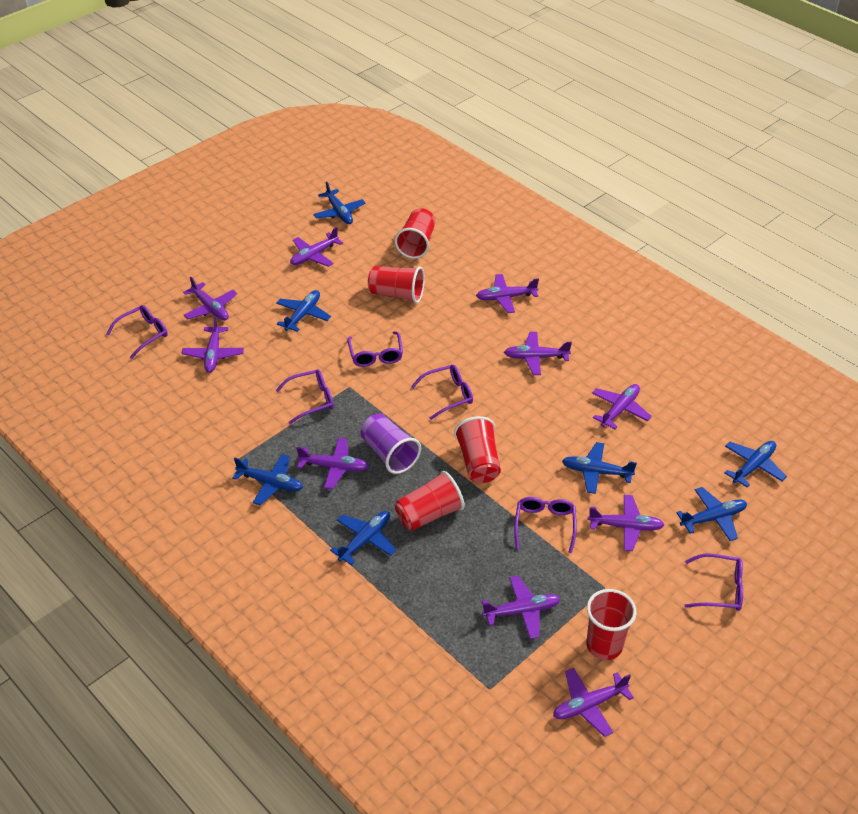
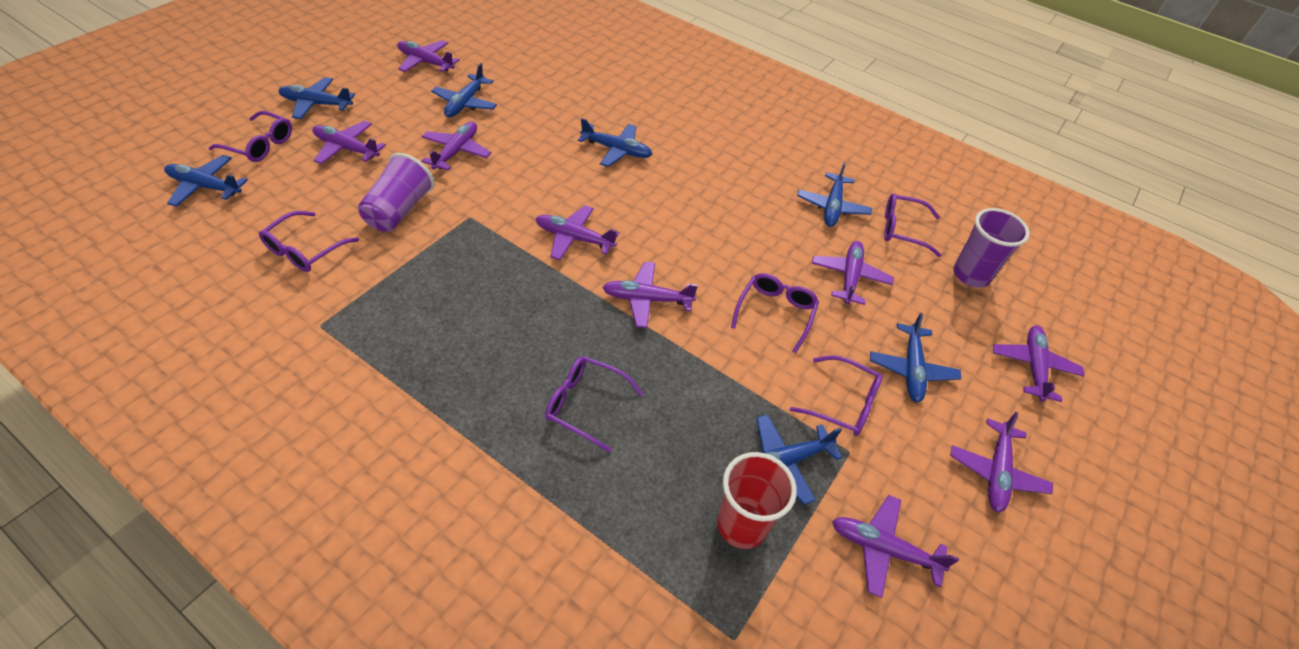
purple cup: [360,414,421,474] = 1 -> [358,153,435,232] [953,208,1030,287] = 2
purple plane: [181,316,244,373] [183,276,237,320] [290,227,343,267] [297,438,369,489] [476,274,539,313] [482,576,560,639] [504,332,572,375] [553,668,634,737] [588,495,665,551] [592,384,652,429] = 10 -> [312,121,386,164] [397,40,460,72] [421,122,491,170] [535,205,619,260] [602,262,698,328] [812,241,894,305] [832,495,959,598] [950,412,1053,513] [993,325,1085,402] = 9
red cup: [368,266,425,303] [395,208,436,259] [395,471,465,531] [454,416,501,483] [586,589,637,660] = 5 -> [717,452,797,549] = 1

